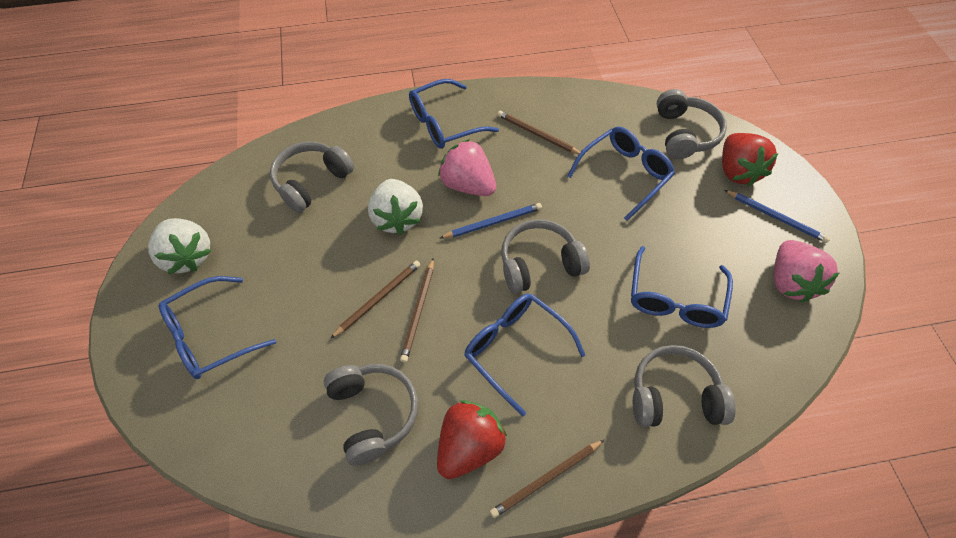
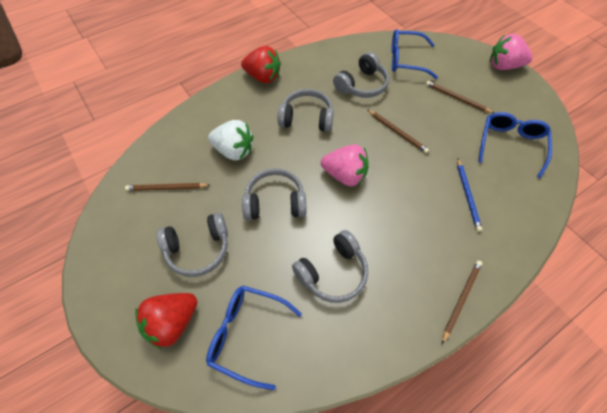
blue glasses: [158,276,276,379] [409,79,499,149] [464,293,586,417] [567,127,675,221] [631,246,733,328] = 5 -> [206,285,302,390] [391,29,438,79] [478,112,552,178] = 3
blue pencil: [440,203,542,238] [725,190,830,243] = 2 -> [457,159,482,232] = 1
white strawberry: [148,218,211,274] [368,179,423,235] = 2 -> [208,120,253,161] = 1

